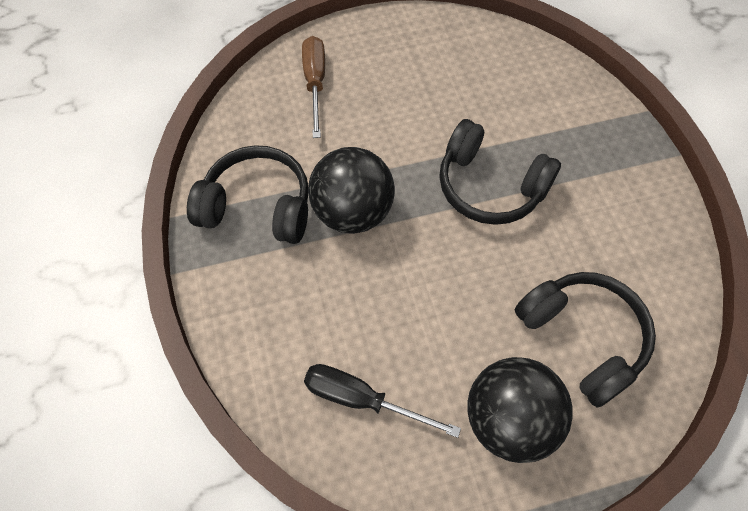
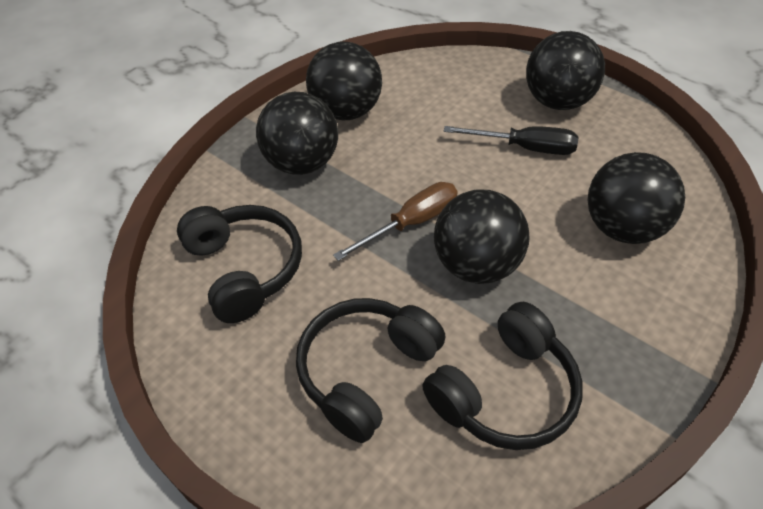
black ball: [308,147,395,234] [467,357,573,463] = 2 -> [256,92,338,175] [306,42,382,120] [434,189,530,284] [526,31,605,110] [588,152,685,244] = 5

